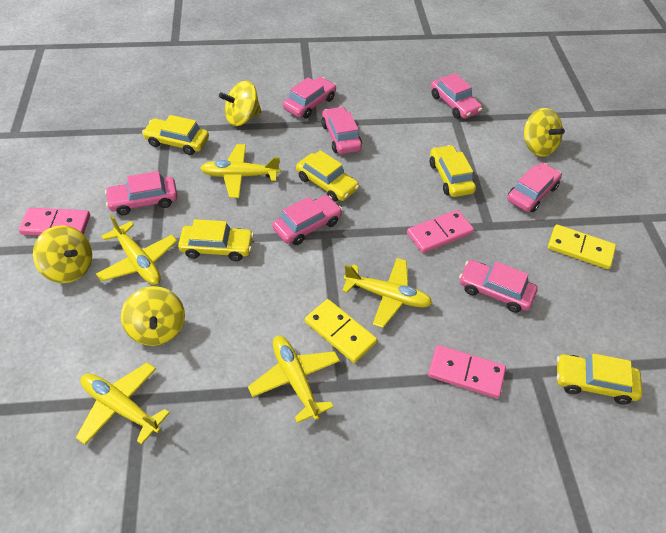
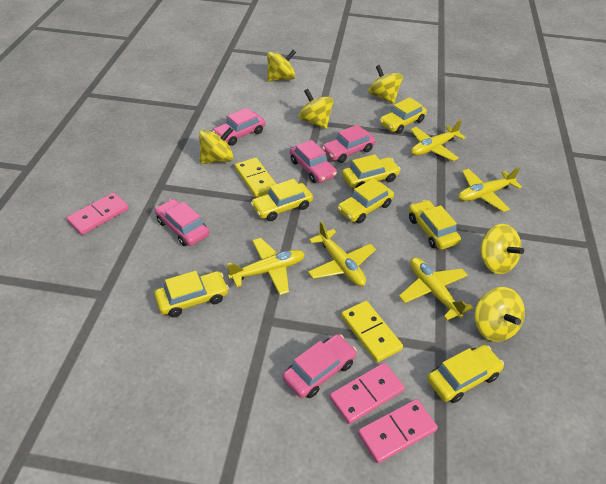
pink car: [105,171,178,215] [272,195,342,245] [283,77,336,118] [321,107,362,154] [431,73,482,119] [459,260,537,313] [507,163,562,212] = 7 -> [155,199,209,246] [212,108,266,146] [283,334,357,398] [290,140,337,183] [322,125,375,163] = 5
yellow car: [142,115,209,155] [178,219,254,261] [296,150,359,202] [430,145,476,197] [557,353,643,404] = 5 -> [154,271,229,317] [251,179,313,221] [337,178,394,223] [342,154,401,188] [380,97,427,134] [409,200,461,250] [427,345,504,403] = 7
yellow spinning top: [33,225,92,283] [121,286,185,346] [219,81,262,126] [524,108,565,156] = 4 -> [199,127,234,164] [267,50,296,82] [298,89,334,129] [368,65,403,104] [475,287,525,342] [481,224,524,274] = 6

